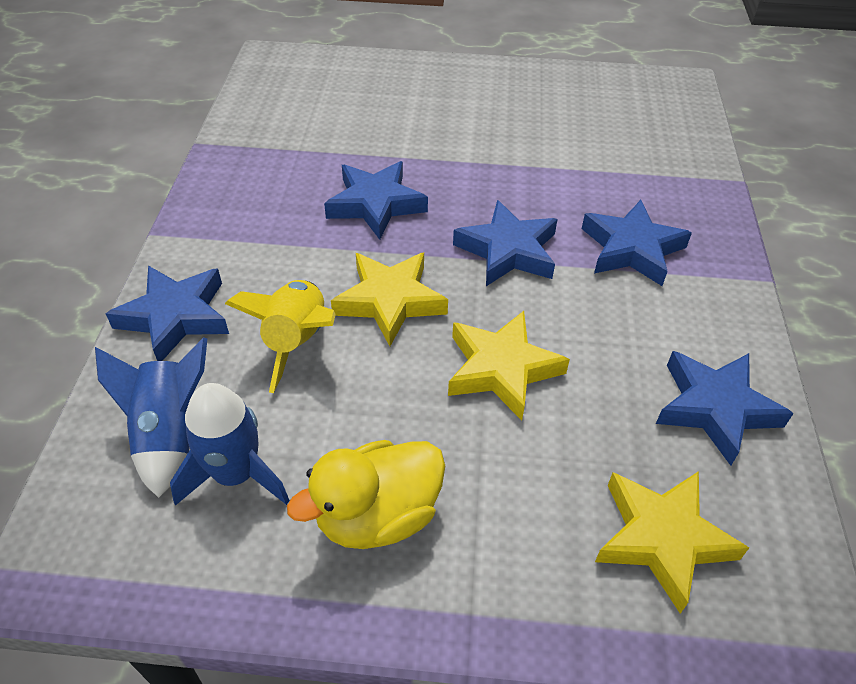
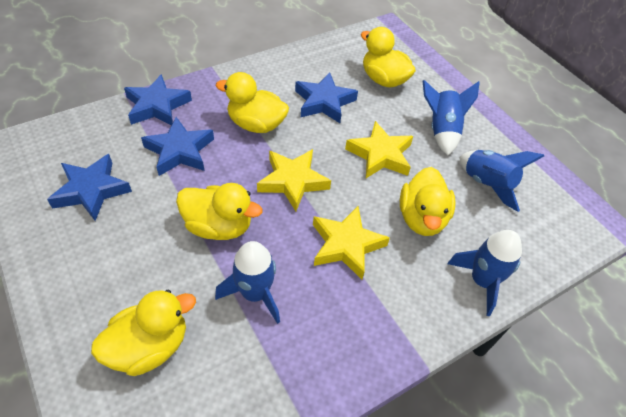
blue rocket: [95,337,208,498] [170,383,290,506] = 2 -> [215,241,280,324] [423,80,480,155] [447,230,522,316] [459,150,544,212] = 4
blue star: [105,266,229,361] [324,161,428,240] [453,200,558,286] [582,200,692,286] [656,351,794,466] = 5 -> [47,154,132,221] [124,74,192,125] [141,117,214,176] [295,72,358,123] = 4
yellow duck: [287,440,445,549] = 1 -> [91,290,196,376] [176,183,263,240] [216,72,289,133] [361,27,416,87] [400,167,456,236] = 5
yellow rocket: [225,280,336,393] = 1 -> none = 0

